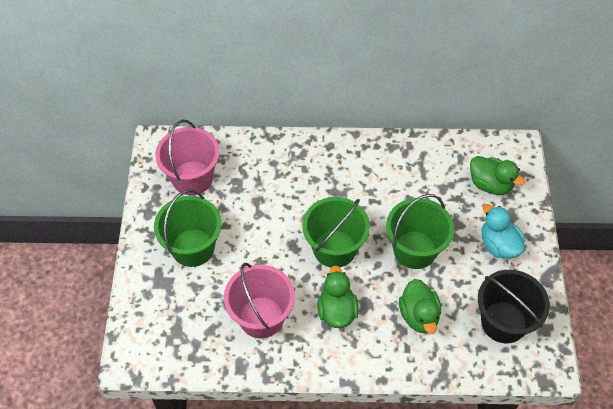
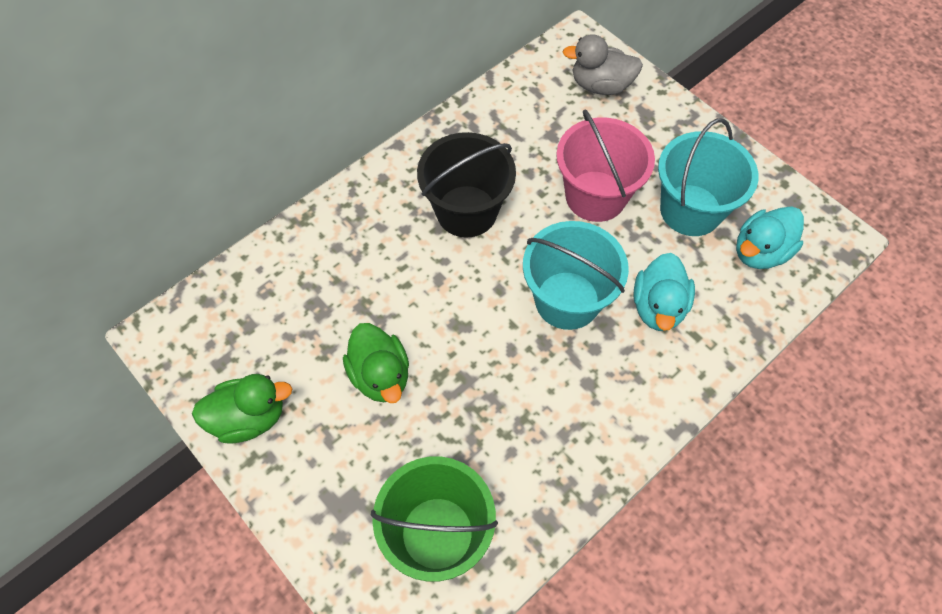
green bucket: [154,190,222,267] [302,197,370,268] [386,194,454,269] = 3 -> [371,456,498,582] = 1
green duck: [318,265,359,328] [399,279,441,334] [470,156,525,195] = 3 -> [192,374,292,444] [343,323,409,403] = 2
grey duck: none = 0 -> [562,34,643,95] = 1
pink bucket: [155,120,220,195] [224,263,295,338] = 2 -> [556,109,655,222] = 1
turquoise bucket: none = 0 -> [523,221,629,330] [658,118,759,236] = 2
turquoise duck: [482,204,525,259] = 1 -> [633,253,695,331] [736,206,804,269] = 2

